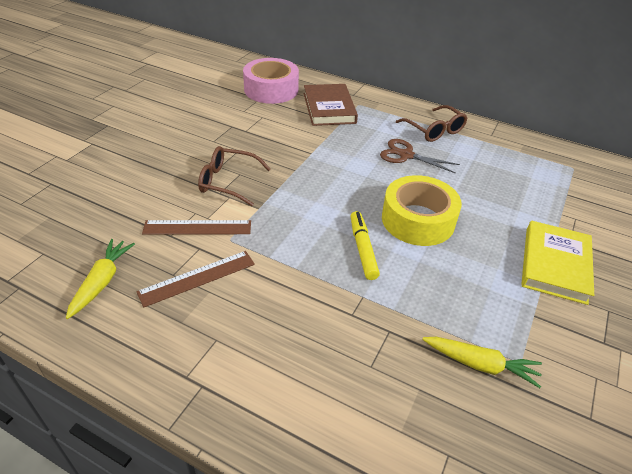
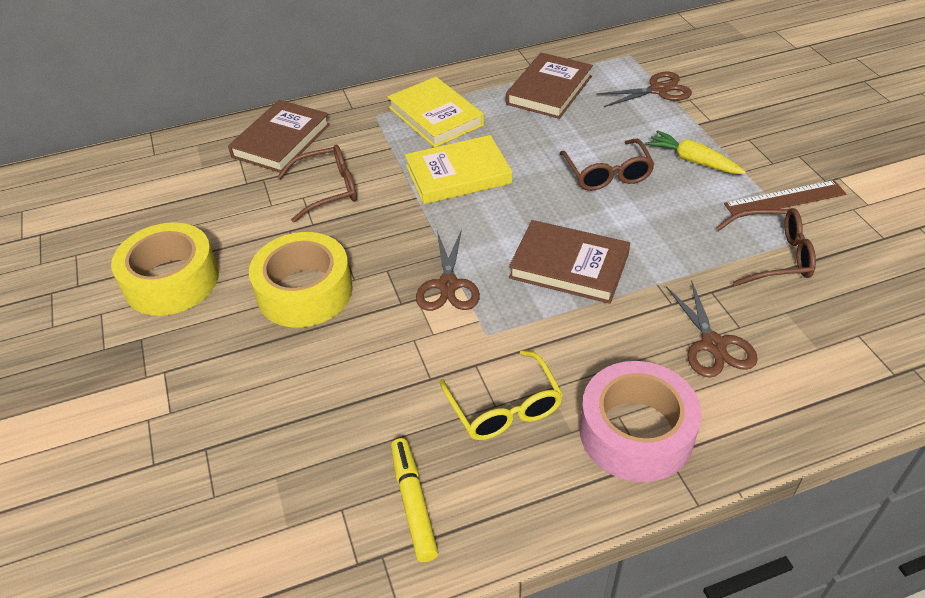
brown book: [304,84,358,126] = 1 -> [228,100,330,173] [506,52,593,119] [509,220,630,304] = 3
brown glasses: [198,146,271,206] [396,105,467,142] = 2 -> [277,145,357,223] [559,139,655,191] [716,208,816,286] = 3
brown ruler: [136,251,255,308] [142,220,251,235] = 2 -> [724,180,846,217] = 1
brown scissors: [380,139,460,174] = 1 -> [416,229,480,311] [596,72,692,107] [666,280,758,378] = 3
yellow book: [521,221,594,305] = 1 -> [388,77,484,147] [405,135,512,204] = 2
yellow carrot: [66,239,135,319] [422,337,542,388] = 2 -> [645,130,746,174] = 1
yellow glasses: none = 0 -> [439,350,563,440] = 1
yellow tape: [382,175,462,246] = 1 -> [111,223,219,316] [249,232,353,328] = 2

